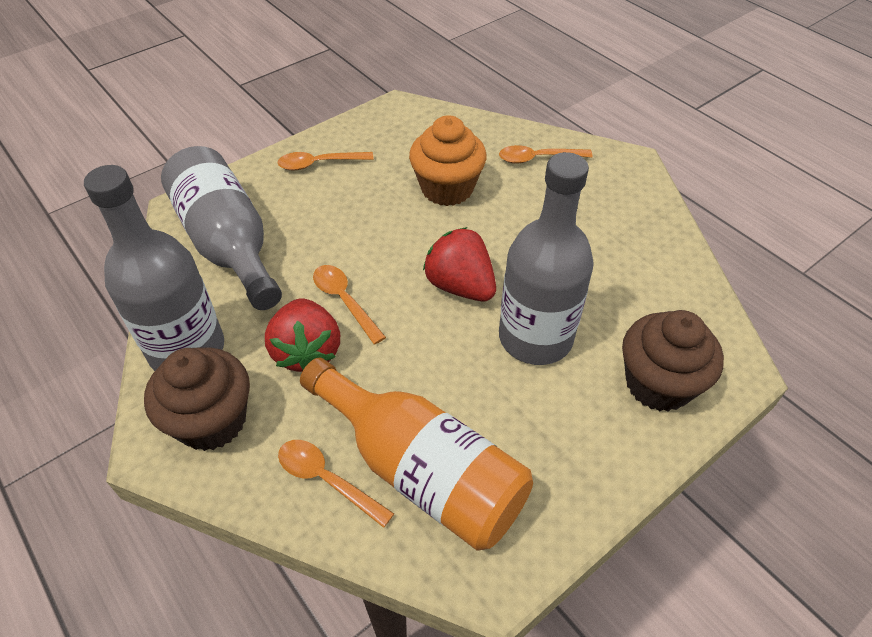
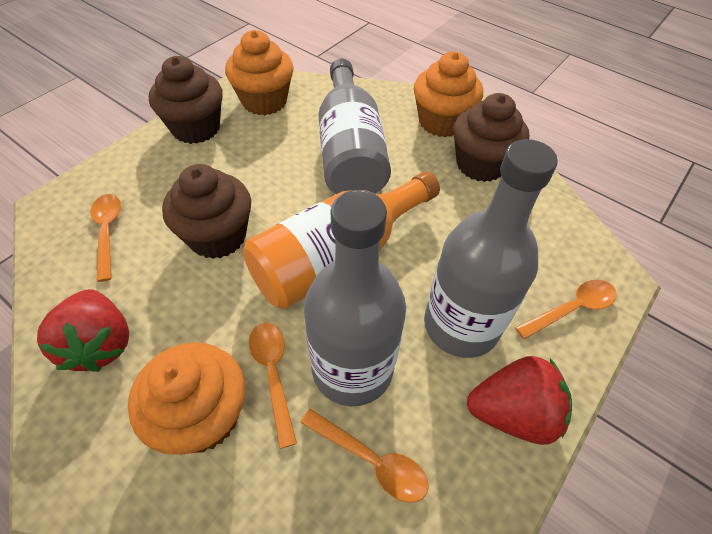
brown cupcake: [144,347,250,451] [622,310,724,412] = 2 -> [149,56,223,144] [162,164,251,259] [453,93,529,182] = 3
orange cupcake: [409,115,487,206] = 1 -> [128,342,245,455] [225,30,294,115] [414,51,483,137] = 3

